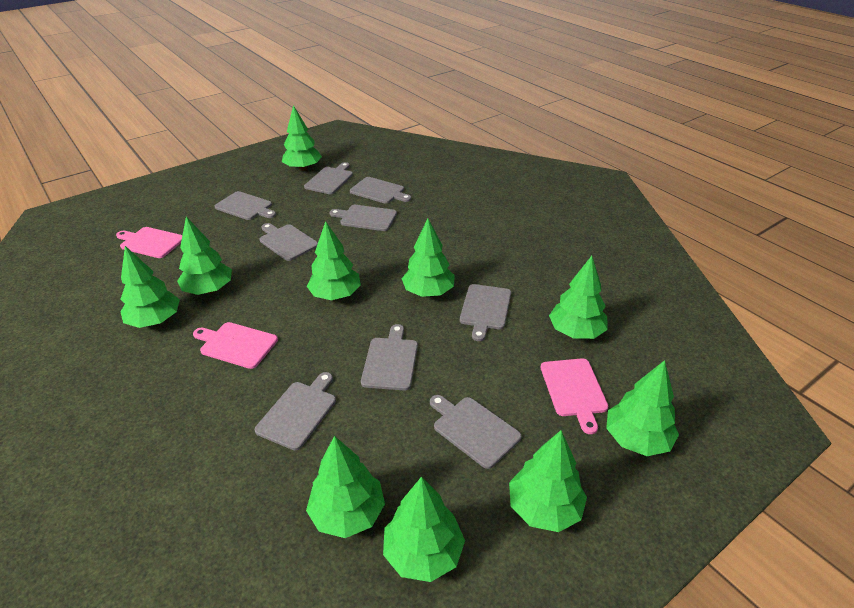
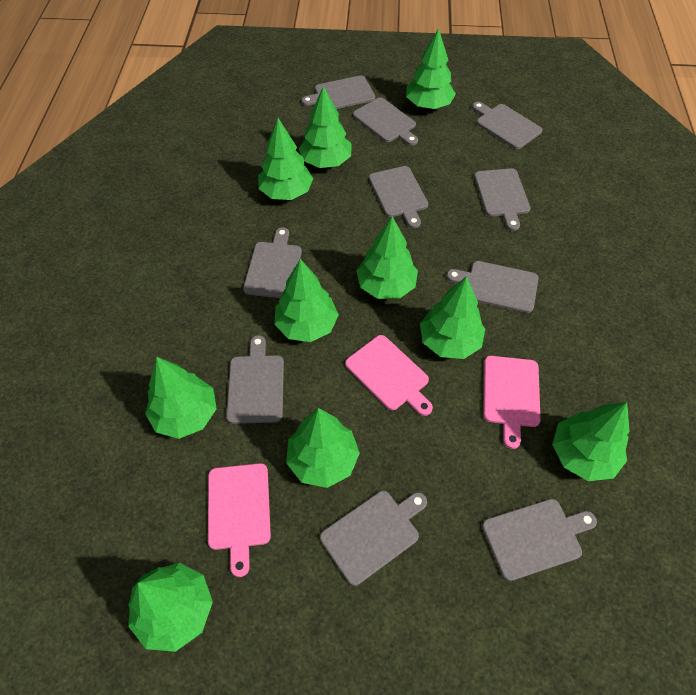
grey cutting board: [215,191,276,220] [255,372,336,450] [260,223,318,261] [304,162,353,194] [329,205,397,231] [350,177,411,204] [361,324,418,390] [430,395,521,469] [460,284,511,341] = 9 -> [226,335,284,424] [243,227,302,298] [301,75,375,109] [320,491,427,586] [353,97,418,146] [369,166,428,228] [447,261,539,313] [472,102,543,149] [474,168,531,231] [482,499,597,581] = 10

